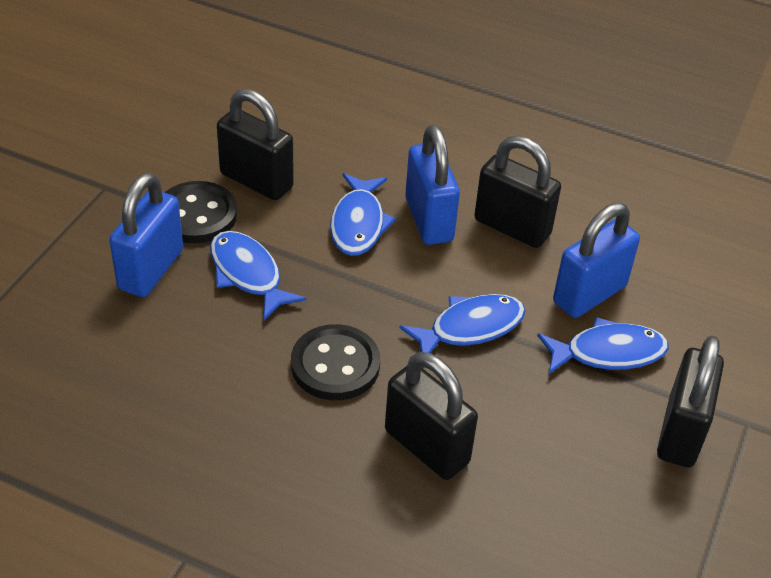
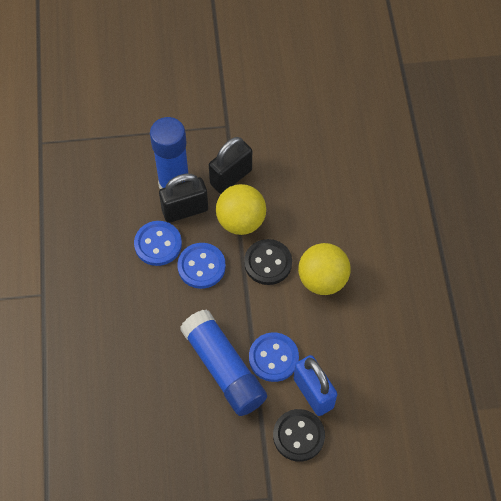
black padlock: [217,88,294,200] [385,352,478,480] [474,136,561,248] [657,335,724,467] = 4 -> [159,174,208,223] [209,137,252,194] = 2
blue button: none = 0 -> [134,221,182,266] [177,243,226,289] [249,332,299,382] = 3
blue fish: [210,231,306,320] [330,173,396,256] [400,294,525,353] [537,317,669,374] = 4 -> none = 0
blue glue stick: none = 0 -> [150,117,188,189] [180,309,267,416] = 2
blue padlock: [109,173,183,297] [405,125,460,245] [553,202,640,318] = 3 -> [294,355,337,416] = 1
yellow ball: none = 0 -> [216,184,266,235] [298,243,351,295] = 2

